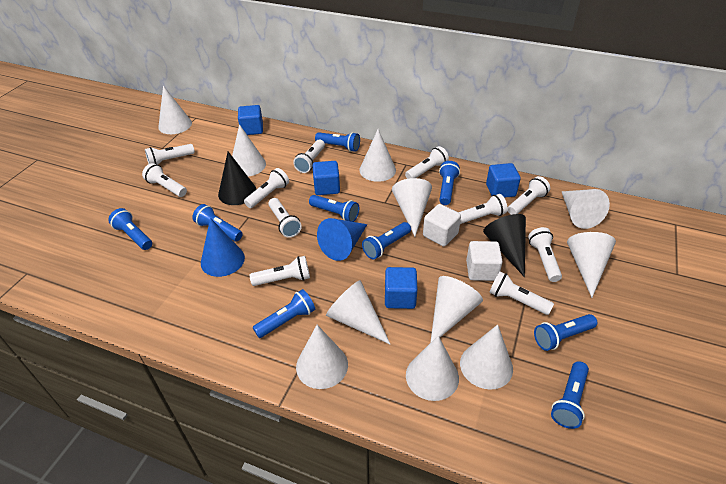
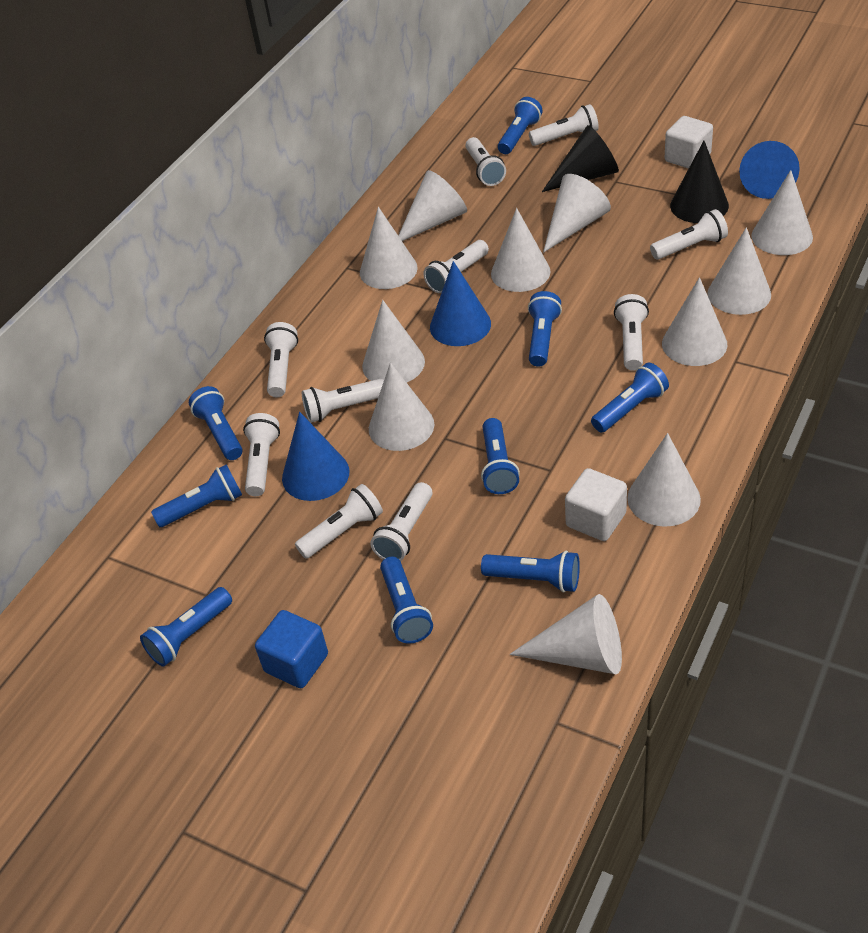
blue cone: [201,218,245,277] [317,218,367,261] = 2 -> [282,412,349,501] [430,261,491,346] [739,141,800,199] = 3
blue cube: [238,105,263,135] [312,161,340,195] [385,267,418,309] [486,163,521,198] = 4 -> [255,610,328,688] = 1
white flashlight: [142,163,187,197] [145,144,195,165] [244,168,289,208] [250,256,310,286] [268,198,302,238] [293,139,325,173] [405,146,449,179] [458,194,508,224] [489,272,554,315] [507,176,550,215] [528,227,562,282] = 11 -> [243,413,280,496] [264,322,298,397] [295,484,383,559] [302,379,384,423] [371,482,433,561] [423,240,489,293] [465,137,506,186] [529,104,599,146] [614,294,649,371] [650,209,728,260] = 10

